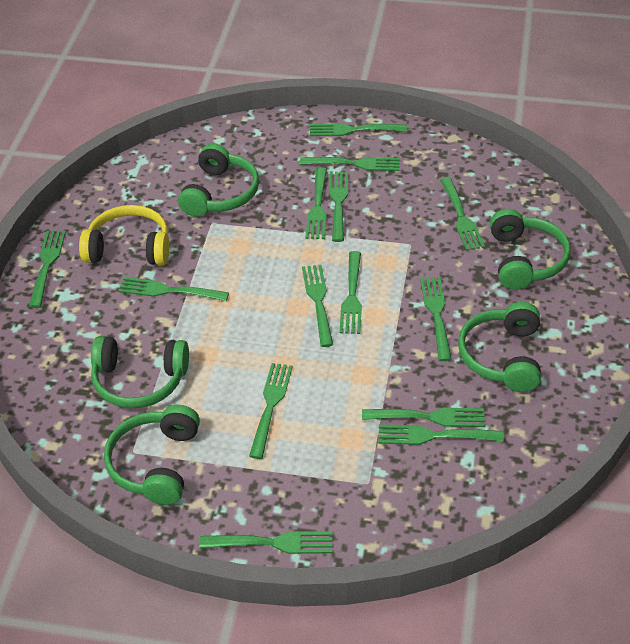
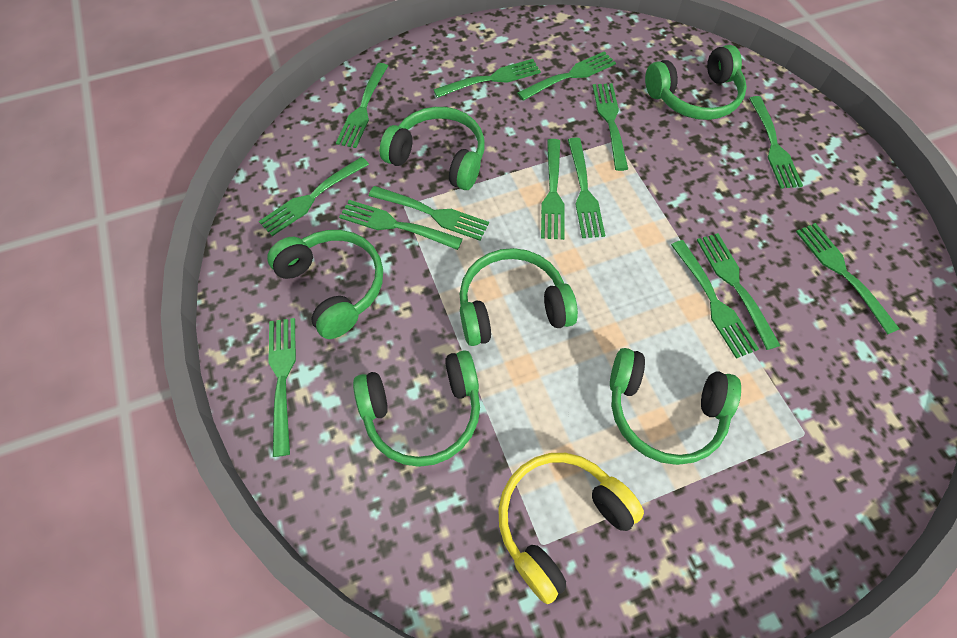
green headphones: [91,336,189,408] [104,405,200,505] [178,144,259,217] [458,302,541,392] [490,209,571,290] = 5 -> [267,230,383,339] [353,350,480,467] [380,107,485,190] [460,248,578,346] [610,348,741,465] [645,45,747,120] = 6

